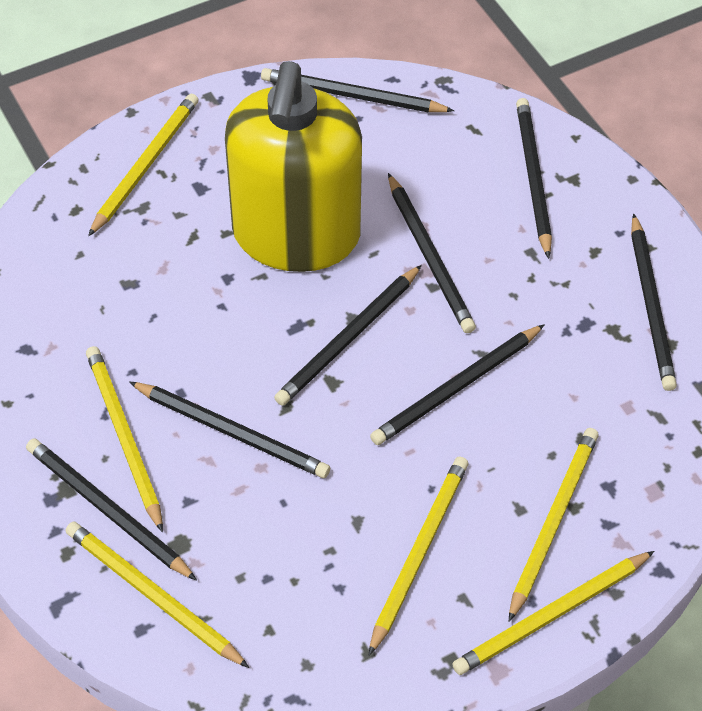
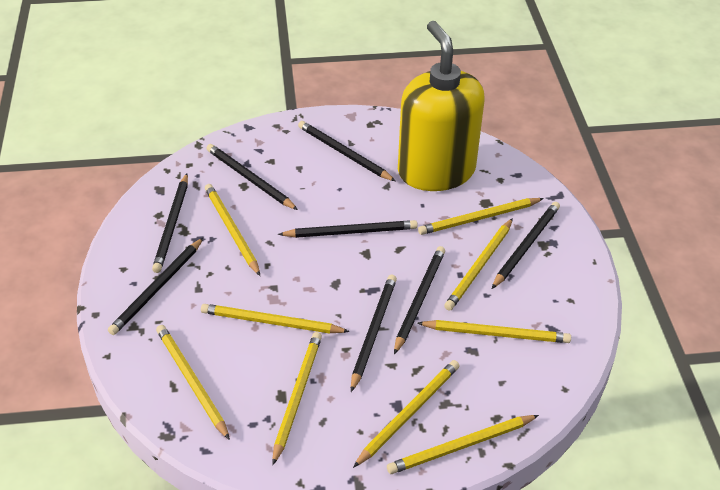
yellow pencil: [65,522,249,668] [86,346,163,532] [88,94,199,236] [369,457,468,656] [452,551,655,675] [509,428,599,622] = 6 -> [156,325,230,440] [201,304,350,334] [205,184,260,276] [272,332,322,465] [353,360,460,468] [387,415,539,474] [418,198,544,235] [418,320,571,343] [444,218,513,311] = 9

